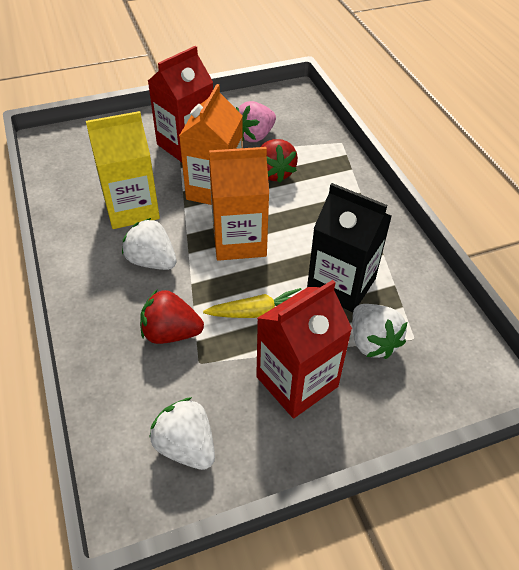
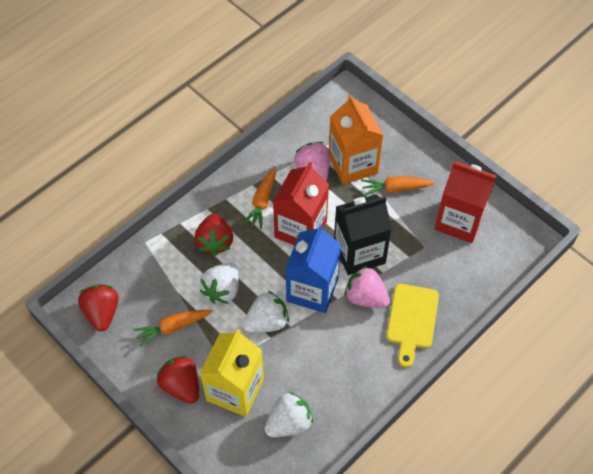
blue carton: none = 0 -> [285,224,341,313] = 1
orange carrot: none = 0 -> [133,310,212,347] [243,167,276,229] [361,176,435,196] = 3
orange carton: [179,84,243,205] [209,147,269,261] = 2 -> [329,95,383,185] = 1
pink strawberry: [236,101,276,142] = 1 -> [294,142,330,181] [345,266,390,308] = 2
red strawberry: [140,290,204,344] [261,139,298,183] = 2 -> [78,284,119,331] [157,355,199,404] [195,213,233,256] = 3
yellow carrot: [203,288,302,318] = 1 -> none = 0
yellow cutting board: none = 0 -> [387,284,439,367] = 1

